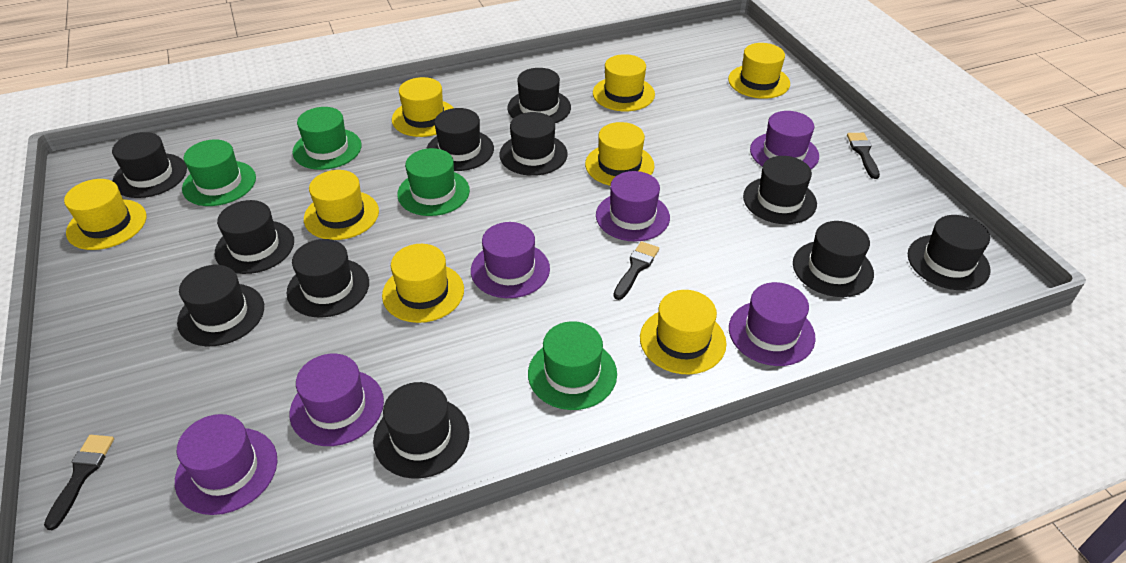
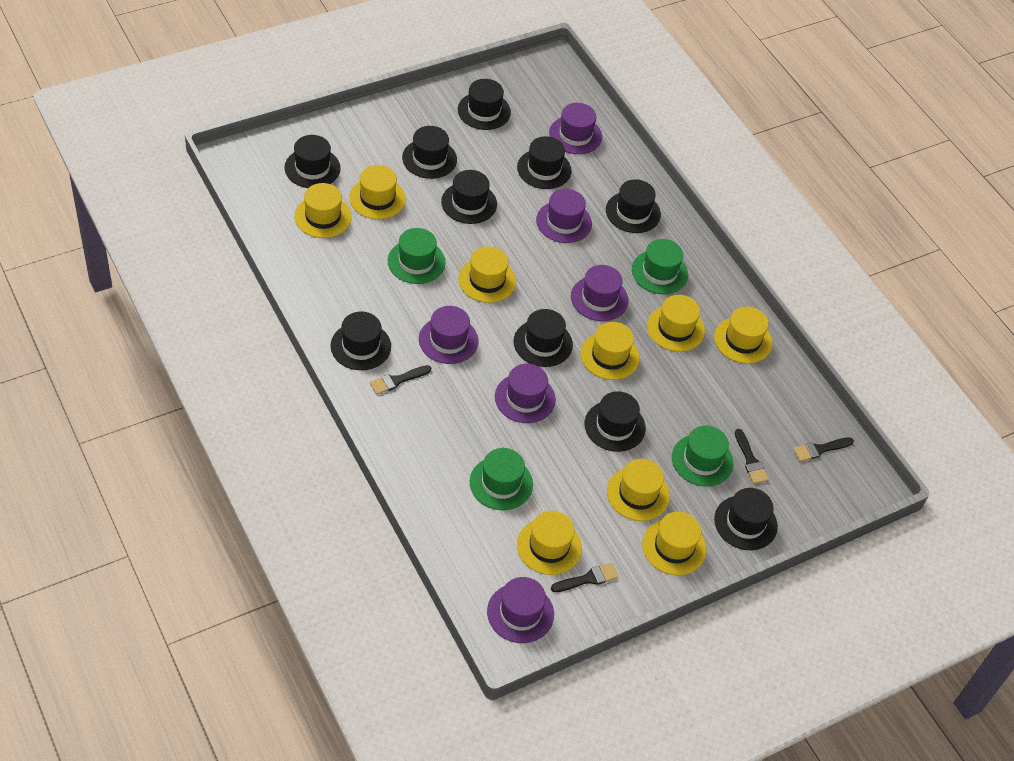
black brush: [44,435,114,530] [613,241,659,300] [847,133,880,179] = 3 -> [370,365,431,395] [551,563,618,592] [735,429,769,484] [793,437,854,462] = 4
black hat: [112,132,187,198] [177,265,264,346] [215,200,294,274] [287,239,369,318] [373,382,470,479] [426,108,494,171] [499,112,568,176] [507,68,571,123] [743,156,817,224] [793,221,874,297] [908,215,991,290] = 11 -> [284,135,341,188] [330,311,391,370] [402,126,457,179] [441,170,497,224] [458,79,511,130] [514,309,573,367] [517,136,572,189] [585,391,646,452] [606,179,661,233] [714,488,778,550] = 10
yellow hat: [64,179,146,250] [304,170,379,240] [382,244,464,323] [392,77,453,137] [585,122,655,186] [593,54,655,111] [640,290,727,374] [728,43,790,99] = 8 -> [294,183,352,238] [349,165,406,219] [458,246,516,303] [517,511,582,575] [580,322,640,380] [607,459,670,521] [642,512,707,575] [647,295,705,352] [714,307,772,364] = 9

